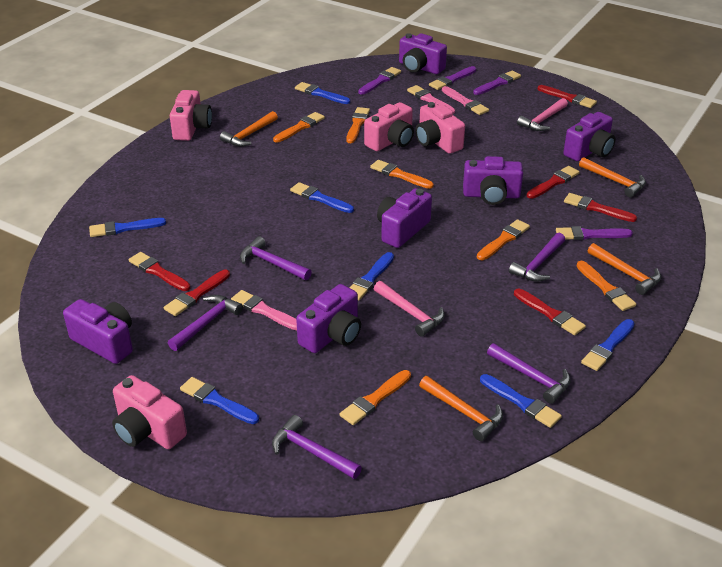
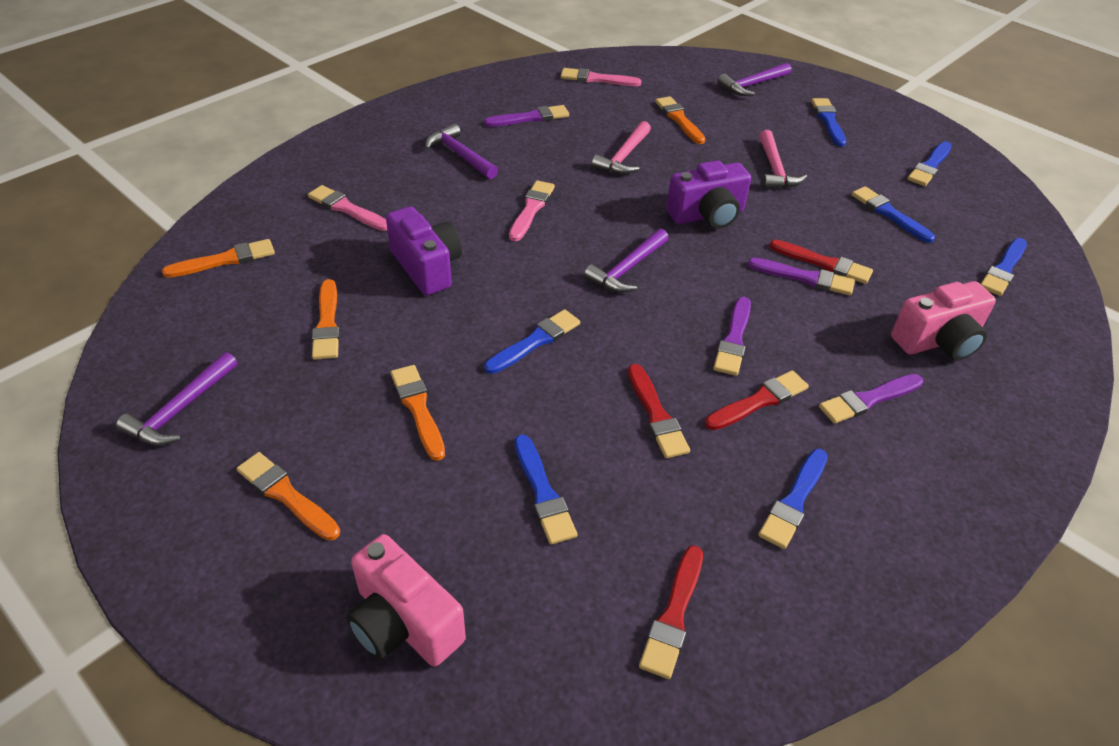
orange brush: [273,112,325,142] [340,370,411,425] [346,107,370,143] [370,160,434,189] [477,219,530,260] [577,261,636,311] = 6 -> [162,239,275,278] [237,452,340,541] [312,279,340,360] [391,365,445,461] [655,96,705,144] = 5
orange hammer: [220,111,278,147] [419,376,503,441] [579,157,646,197] [588,243,661,295] = 4 -> none = 0
pink camera: [112,375,187,449] [170,90,212,141] [364,102,414,151] [415,102,465,154] = 4 -> [346,534,466,667] [891,281,996,361] = 2
purple camera: [63,299,133,364] [296,284,361,353] [377,188,432,248] [399,33,447,74] [463,156,523,205] [563,112,615,161] = 6 -> [386,206,462,295] [666,160,751,229] = 2
purple hammer: [168,295,243,351] [240,236,312,280] [272,415,362,479] [487,343,571,404] [509,233,565,282] = 5 -> [116,352,237,446] [425,123,498,179] [584,228,669,293] [717,63,791,96] = 4
red brush: [129,252,190,291] [164,270,230,316] [514,289,586,335] [527,166,579,199] [538,85,597,108] [564,193,637,222] = 6 -> [628,364,690,458] [639,546,703,679] [705,370,809,430] [770,240,873,284] = 4

